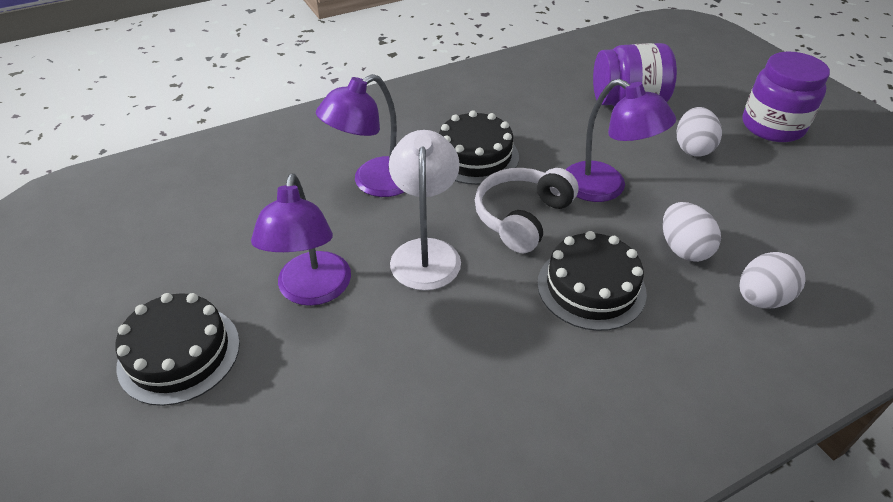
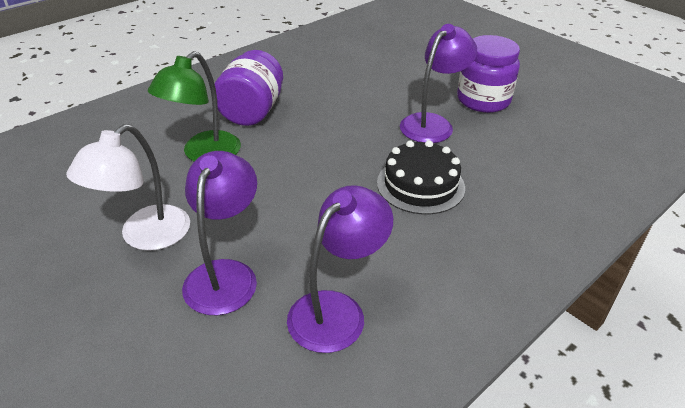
black cake: [115,293,240,406] [439,110,519,185] [537,231,647,331] = 3 -> [377,140,465,214] = 1
green lamp: none = 0 -> [148,51,241,161] = 1
white egg: [663,202,721,262] [676,107,722,157] [740,252,805,309] = 3 -> none = 0
white headphones: [475,168,578,253] = 1 -> none = 0

